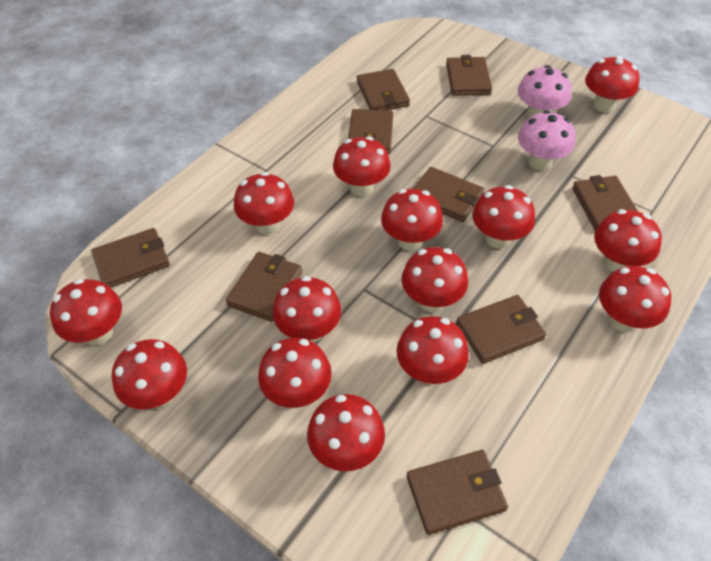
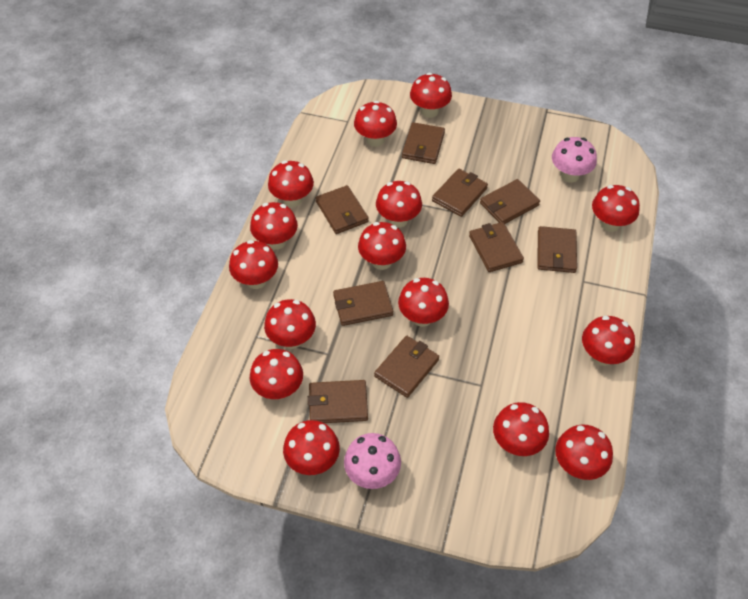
red mushroom: [50,279,122,346] [112,339,187,409] [234,172,294,235] [258,338,332,408] [273,276,341,342] [307,394,385,471] [333,136,391,196] [381,189,443,251] [397,316,469,385] [402,247,468,312] [472,185,535,249] [585,56,640,113] [594,209,662,272] [599,266,671,332] = 14 -> [229,240,278,289] [250,202,298,250] [250,349,303,399] [264,299,316,349] [268,160,314,207] [283,420,340,475] [354,101,397,147] [358,222,406,270] [376,181,422,228] [398,278,449,327] [410,73,452,118] [493,402,549,456] [555,425,613,480] [582,316,635,366] [592,185,640,232] = 15

